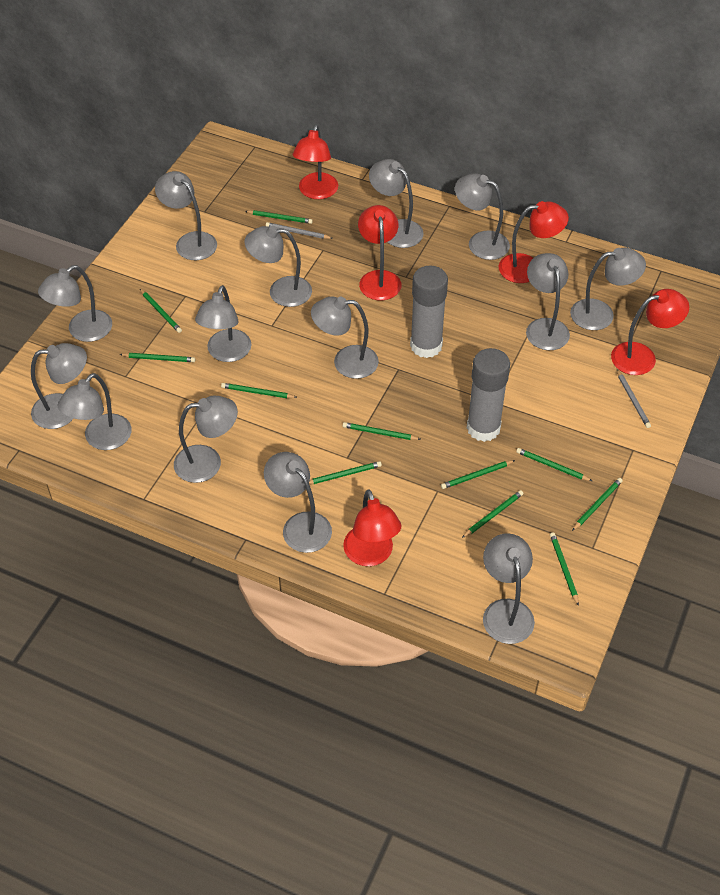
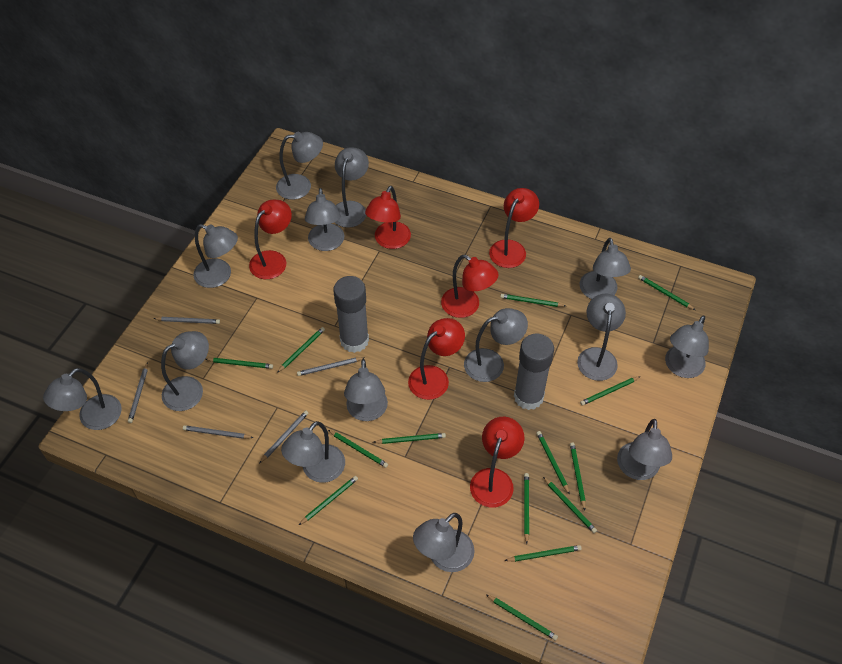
green pencil: [119,353,195,362] [140,289,182,333] [221,383,297,398] [245,210,313,224] [309,461,382,484] [343,422,421,440] [441,460,515,489] [462,490,523,538] [516,448,592,481] [550,532,579,606] [572,478,623,531] = 11 -> [206,358,273,369] [277,327,325,373] [299,476,358,525] [328,430,388,468] [373,433,446,444] [486,595,558,641] [500,294,565,307] [504,545,582,562] [524,473,529,544] [536,431,570,495] [543,477,597,533] [570,442,586,510] [580,376,641,406] [638,275,695,310] = 14
grey pencil: [266,222,333,239] [617,369,651,428] = 2 -> [128,362,148,423] [153,317,220,324] [183,425,254,439] [259,410,308,463] [297,357,364,376] = 5
red lamp: [293,125,338,199] [343,489,401,566] [358,205,401,300] [499,201,569,283] [611,289,689,375] = 5 -> [249,200,292,279] [365,186,411,249] [408,318,465,400] [441,255,499,318] [470,417,524,508] [489,188,539,268] = 6

